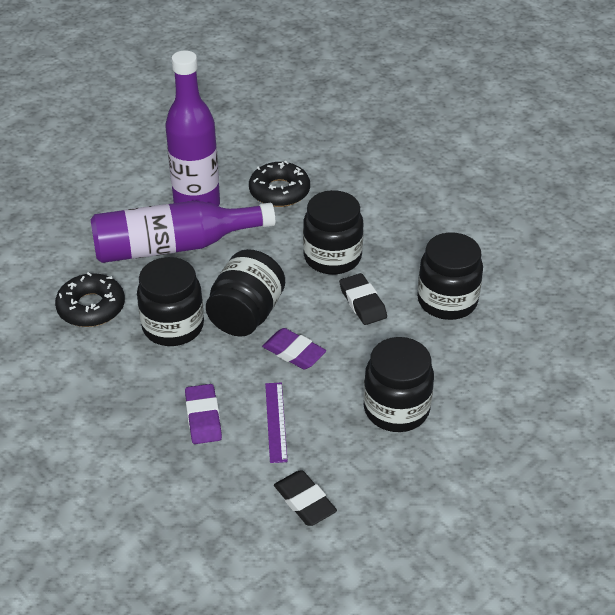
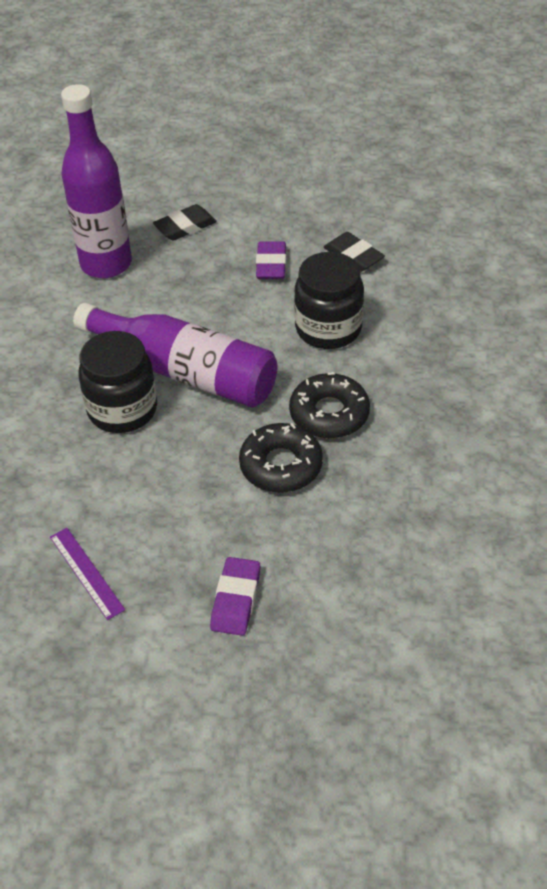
black jar: [137,257,204,346] [206,249,285,337] [303,190,364,274] [363,337,434,432] [417,232,483,320] = 5 -> [78,331,157,433] [294,252,364,349] = 2

